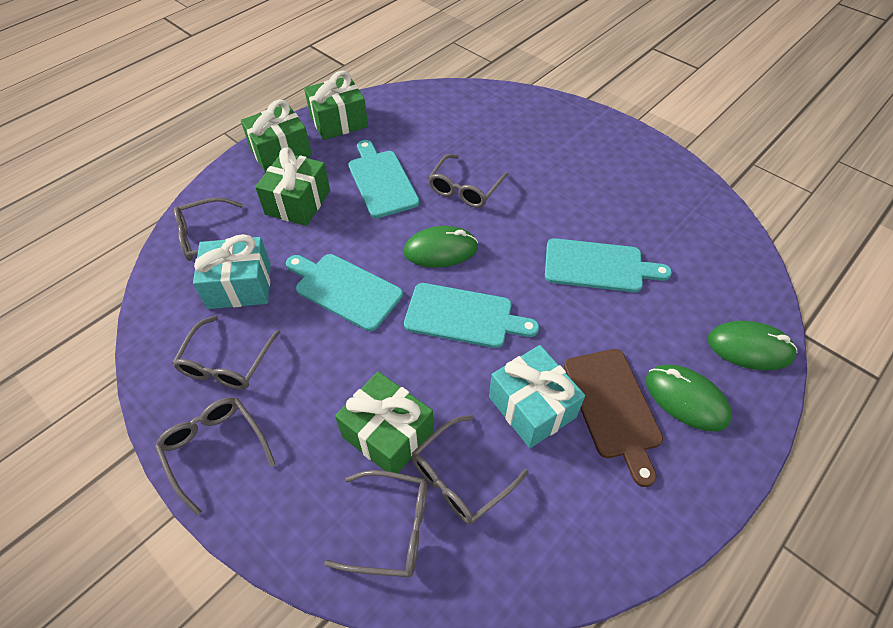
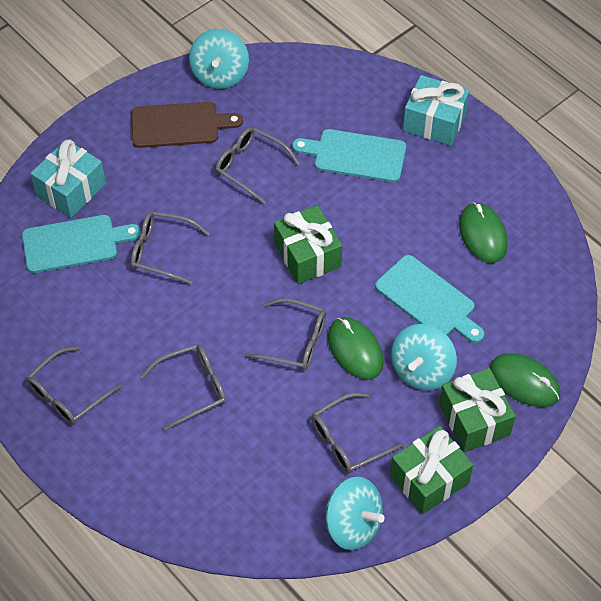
green gift: [241,99,312,173] [255,147,330,226] [304,71,368,140] [335,371,434,473] = 4 -> [274,205,342,284] [390,426,473,515] [439,368,516,452] = 3
turquoise cutting board: [286,254,403,331] [349,140,420,218] [404,283,539,348] [545,238,672,292] = 4 -> [22,215,141,273] [292,129,406,182] [375,255,484,343] = 3
turquoise spinning top: none = 0 -> [189,29,249,89] [326,477,384,550] [391,324,457,391] = 3

